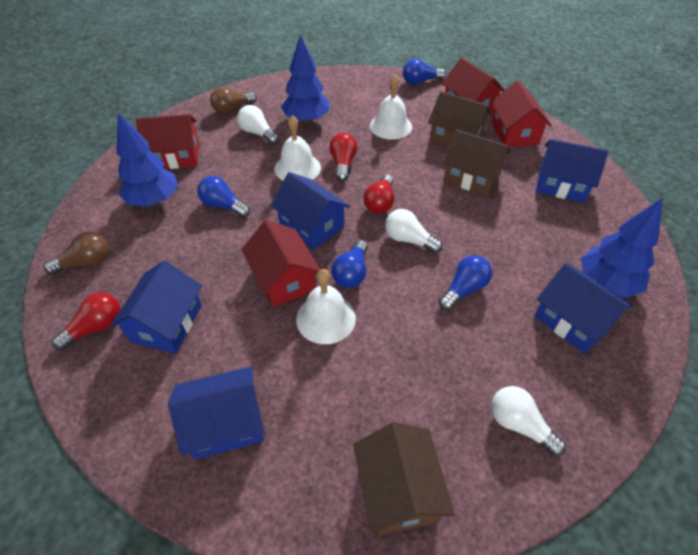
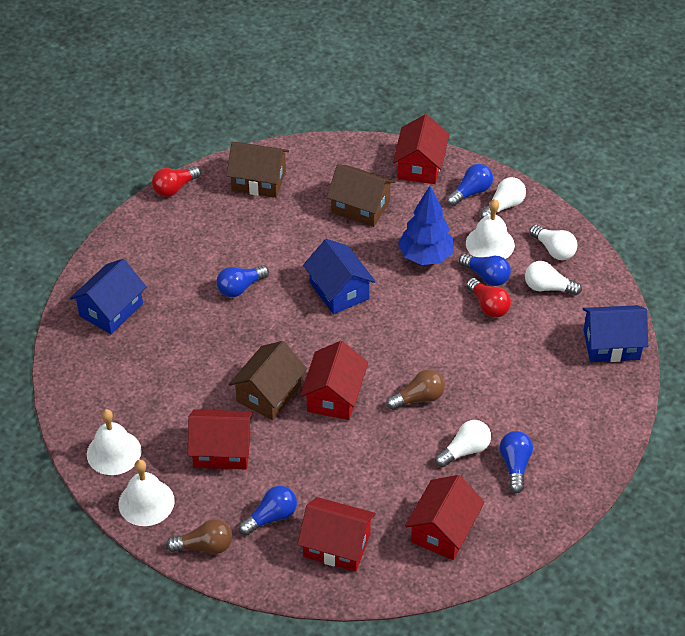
blue house: [110,260,202,353] [168,366,264,460] [270,172,350,250] [534,263,633,354] [536,139,608,203] = 5 -> [70,259,147,334] [303,239,376,314] [583,305,648,362] = 3
blue light bulb: [197,176,250,218] [331,240,368,288] [403,59,446,85] [439,255,492,310] = 4 -> [216,265,269,297] [239,486,297,536] [447,164,493,206] [459,253,511,286] [500,431,533,493] = 5
blue tree: [116,112,178,207] [281,34,329,124] [581,198,663,298] = 3 -> [398,186,454,265] = 1
red house: [136,114,199,169] [241,220,321,308] [442,58,505,113] [491,80,552,147] = 4 -> [188,409,253,469] [297,497,376,572] [300,341,368,420] [393,114,449,184] [405,475,485,560] = 5
red light bulb: [52,292,121,350] [329,133,358,181] [363,174,394,214] = 3 -> [152,166,201,197] [466,278,511,318] = 2
white light bulb: [237,105,279,144] [385,209,443,254] [491,386,566,456] = 3 -> [435,420,491,467] [480,177,526,218] [525,261,582,295] [529,225,577,260] = 4

